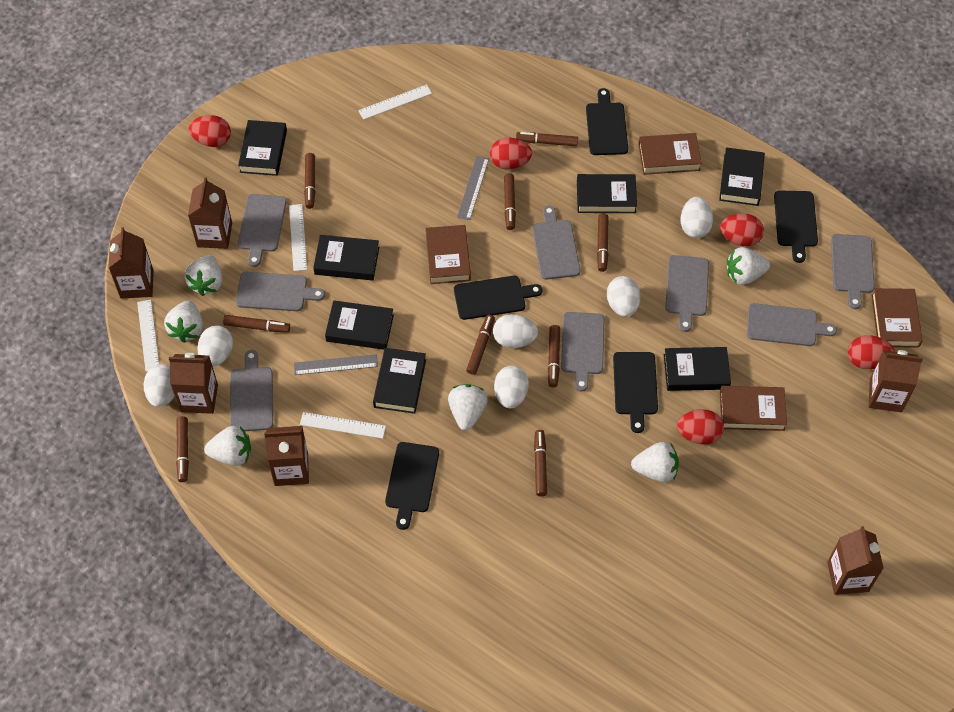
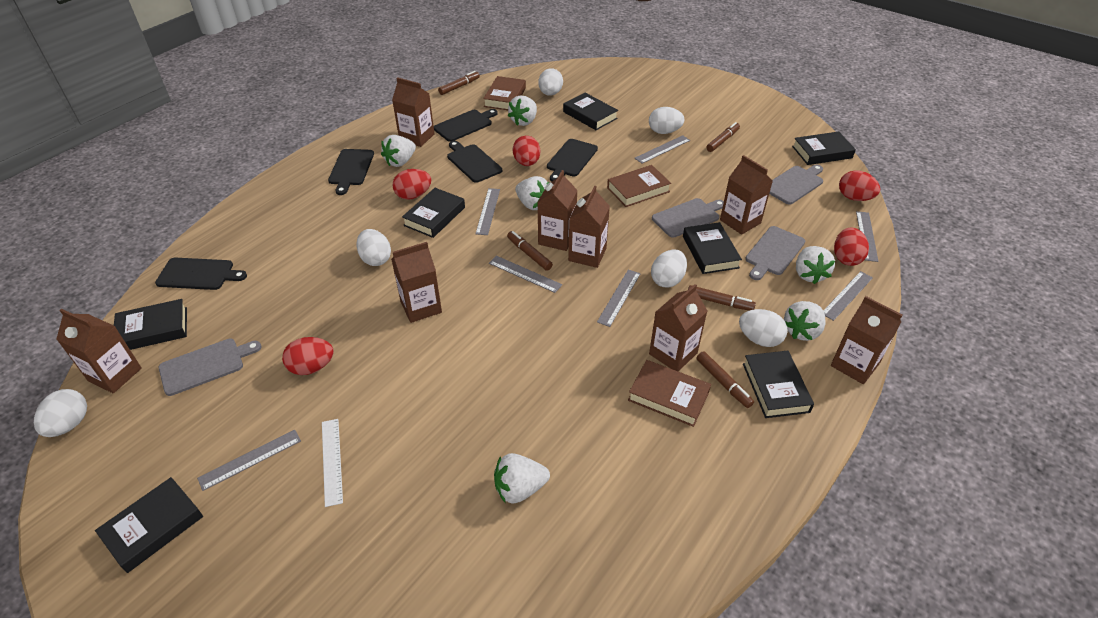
brown book: [426,225,471,284] [638,133,702,175] [720,386,787,431] [871,288,922,348] = 4 -> [483,76,526,110] [607,165,671,207] [628,360,711,427] = 3
brown carton: [108,227,154,299] [169,353,218,414] [188,177,232,249] [264,426,309,486] [827,526,884,595] [869,350,923,412] = 6 -> [56,309,142,393] [391,242,442,323] [392,77,435,147] [537,170,578,251] [568,186,610,268] [649,284,707,371] [720,155,773,235] [831,296,902,384] = 8
brown marker: [176,416,189,482] [223,315,290,333] [304,153,315,209] [466,315,495,375] [504,173,516,230] [516,132,578,146] [534,430,547,497] [548,325,560,387] [597,213,608,272] = 9 -> [438,71,480,95] [507,231,553,271] [688,285,756,311] [696,351,754,408] [706,122,740,152] = 5
grey cutting board: [230,350,273,431] [236,272,325,311] [238,194,287,267] [532,206,580,280] [561,312,604,392] [665,255,709,332] [747,303,837,346] [831,234,875,309] = 8 -> [159,339,261,396] [652,198,724,238] [745,226,805,280] [769,165,823,205] = 4
grey ruler: [294,354,378,375] [457,156,489,220] = 2 -> [197,430,301,491] [475,188,500,235] [489,256,562,293] [597,270,641,327] [634,135,690,163] [823,271,873,321] [856,211,879,262] = 7
white ruler: [137,300,159,372] [289,204,307,271] [300,412,386,439] [358,84,432,120] = 4 -> [322,419,343,507] = 1

